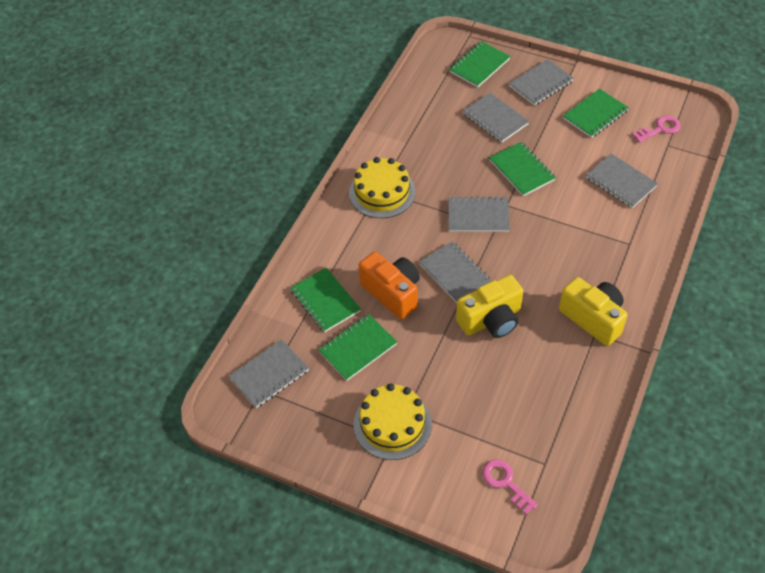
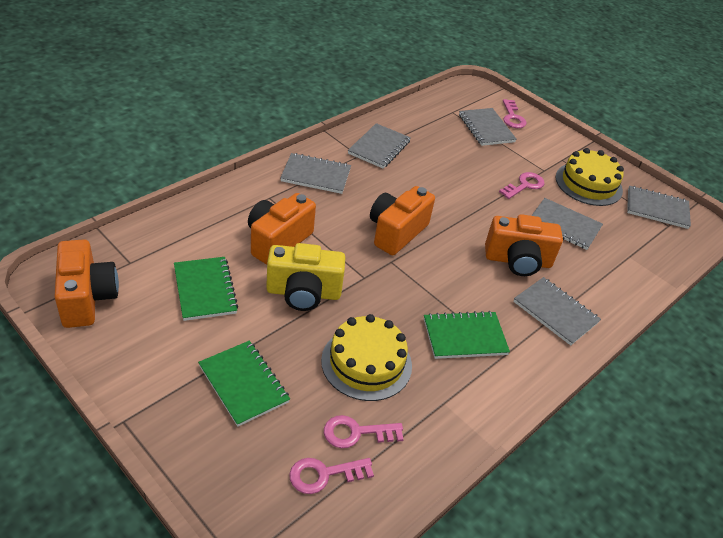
green notebook: [290,268,361,332] [319,314,397,381] [449,41,510,87] [489,142,556,196] [563,88,629,138] = 5 -> [174,257,238,321] [198,341,290,427] [424,311,510,359] = 3
orange camera: [359,252,420,319] = 1 -> [55,239,119,328] [248,193,316,265] [370,186,435,255] [485,214,563,276] = 4
pink key: [482,459,538,515] [632,116,681,143] = 2 -> [289,458,374,494] [324,415,404,448] [499,172,545,199] [503,99,527,128] = 4
yellow camera: [456,275,523,338] [559,277,627,346] = 2 -> [266,243,345,311] = 1

